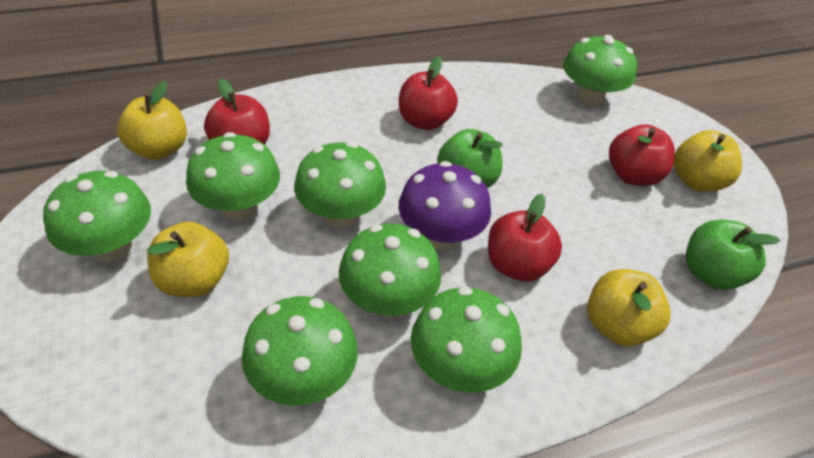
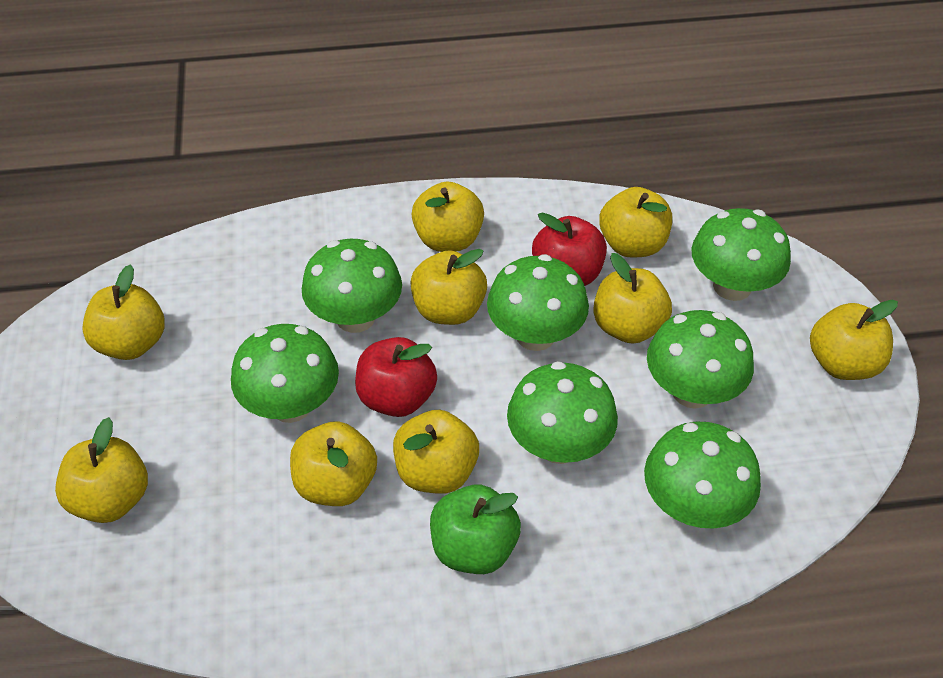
green apple: [437,129,503,188] [686,219,781,290] = 2 -> [430,485,521,574] = 1
purple mushroom: [399,161,491,250] = 1 -> none = 0
red apple: [204,79,270,145] [399,56,458,130] [488,194,562,282] [609,124,675,186] = 4 -> [355,337,437,417] [532,212,607,286] = 2
yellow apple: [117,81,187,160] [147,221,229,297] [587,269,671,346] [674,130,742,191] = 4 -> [55,417,148,523] [82,265,165,360] [290,421,377,506] [393,410,479,494] [410,249,487,325] [411,181,484,252] [593,253,672,344] [599,187,672,257] [810,300,898,380] = 9

